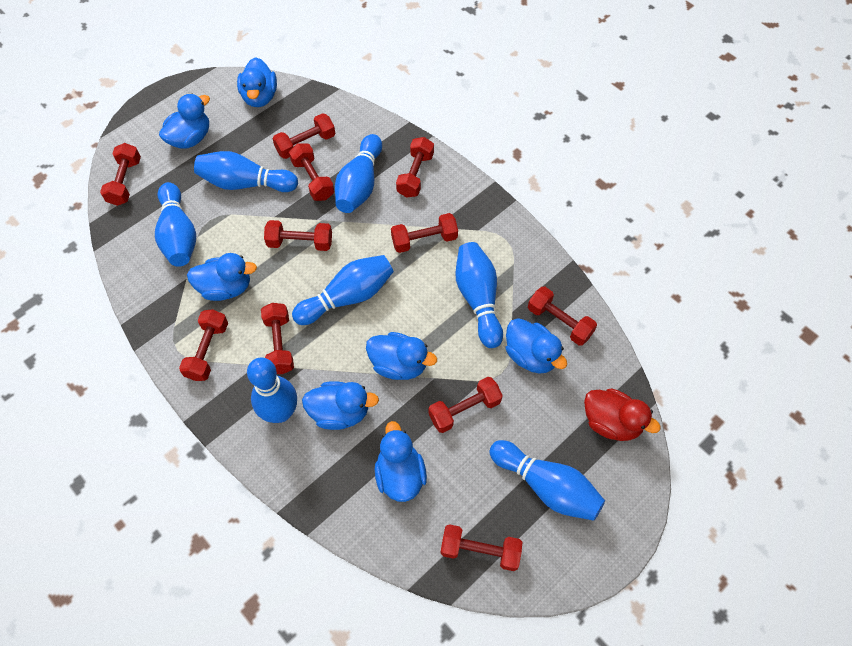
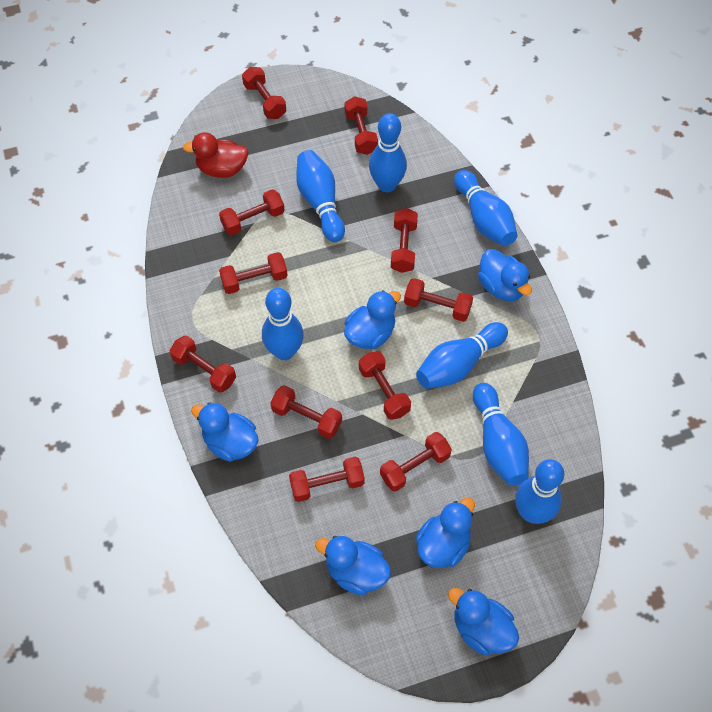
blue duck: [159,94,210,149] [187,253,257,301] [237,57,277,107] [302,381,379,430] [366,332,437,380] [375,421,427,502] [506,318,567,374] = 7 -> [191,402,258,462] [315,536,391,595] [344,290,401,349] [415,498,475,568] [448,588,519,656] [478,249,532,301] = 6

